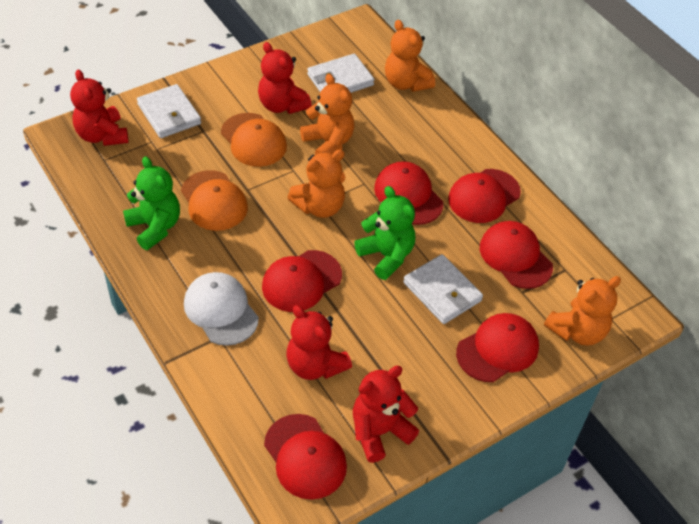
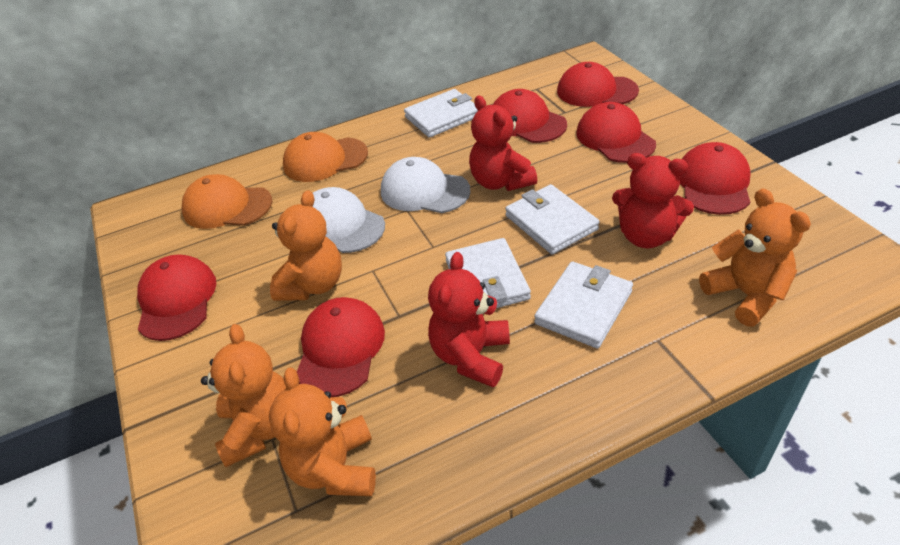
green teddy bear: [123,156,180,250] [354,186,415,280] = 2 -> none = 0
red teddy bear: [70,69,129,146] [258,42,312,114] [286,305,352,380] [353,366,419,463] = 4 -> [428,252,510,387] [469,95,537,191] [612,153,694,248] = 3
white cap: [184,272,259,346] = 1 -> [313,187,385,253] [381,157,471,213] = 2
white wallet: [137,84,201,138] [307,54,374,93] [403,254,483,324] = 3 -> [404,89,478,138] [445,238,531,308] [505,184,600,254] [534,262,633,348] = 4

